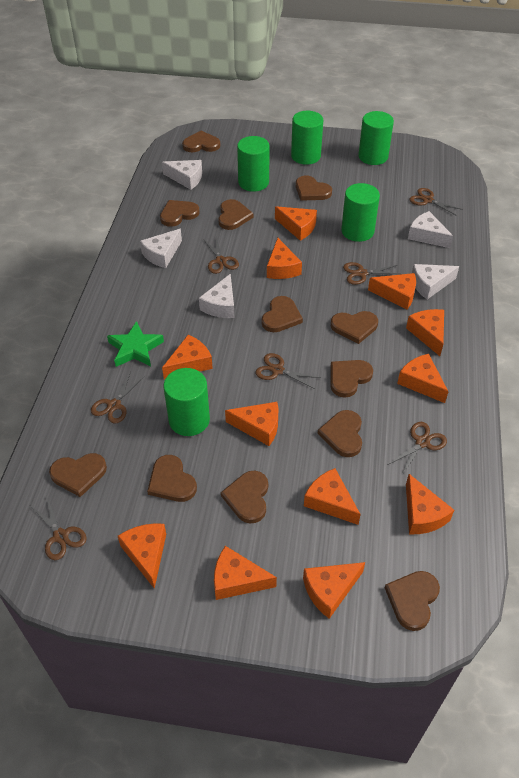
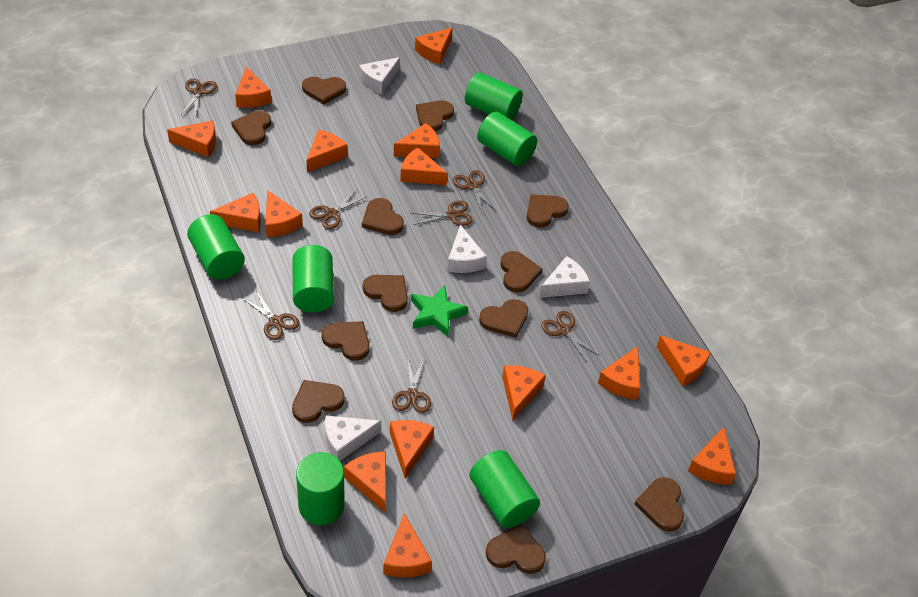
green cylinder: [163,368,210,436] [237,136,270,192] [291,111,323,165] [341,183,380,242] [358,111,394,165] = 5 -> [187,214,245,279] [292,245,334,313] [296,452,345,525] [465,72,523,120] [469,450,540,528] [477,112,537,166] = 6
orange cheese: [118,523,166,589] [162,335,213,379] [214,546,277,600] [225,402,278,446] [267,238,302,279] [275,206,317,241] [303,562,365,619] [304,468,361,525] [368,273,416,310] [397,354,449,403] [406,309,444,356] [406,474,454,534] = 12 -> [167,120,216,158] [210,193,261,232] [235,66,272,108] [266,190,303,237] [306,130,348,173] [344,451,386,512] [383,513,432,578] [390,420,434,479] [394,123,440,158] [400,147,448,185] [415,27,453,64] [502,365,546,421] [598,346,640,400] [657,335,711,386] [688,427,736,485] = 15
white cheese: [140,229,182,268] [162,160,202,190] [199,274,234,318] [408,211,453,248] [412,264,459,299] = 5 -> [325,415,381,461] [359,57,400,94] [447,225,487,273] [539,256,590,298] = 4

